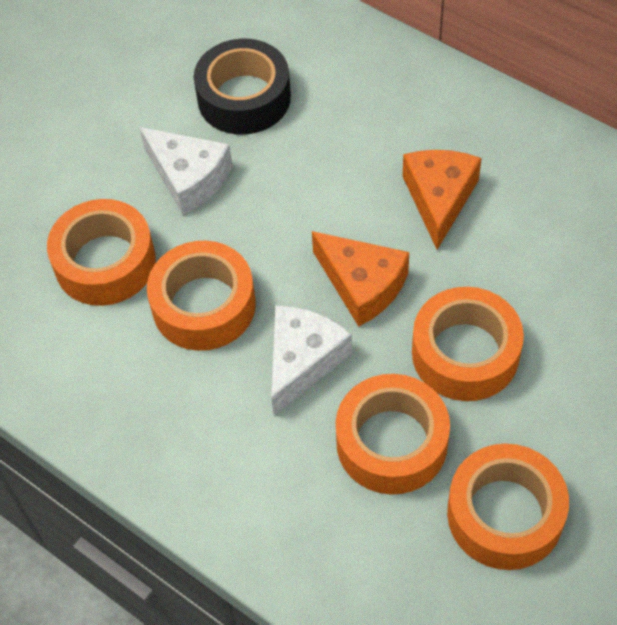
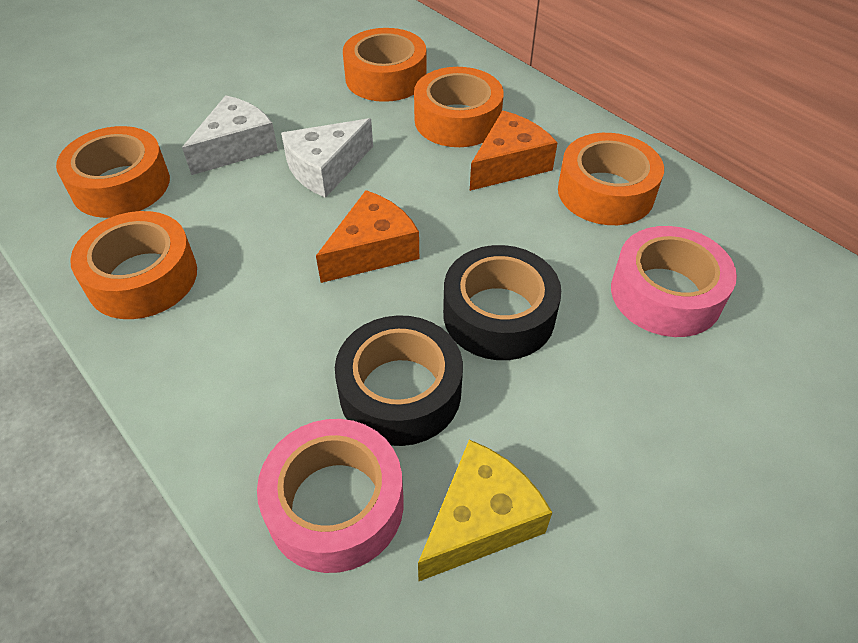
black tape: [194,39,291,135] = 1 -> [335,315,463,446] [443,245,561,360] = 2
pink tape: none = 0 -> [257,419,404,573] [611,226,737,337] = 2
yellow cheese: none = 0 -> [418,440,553,581] = 1

